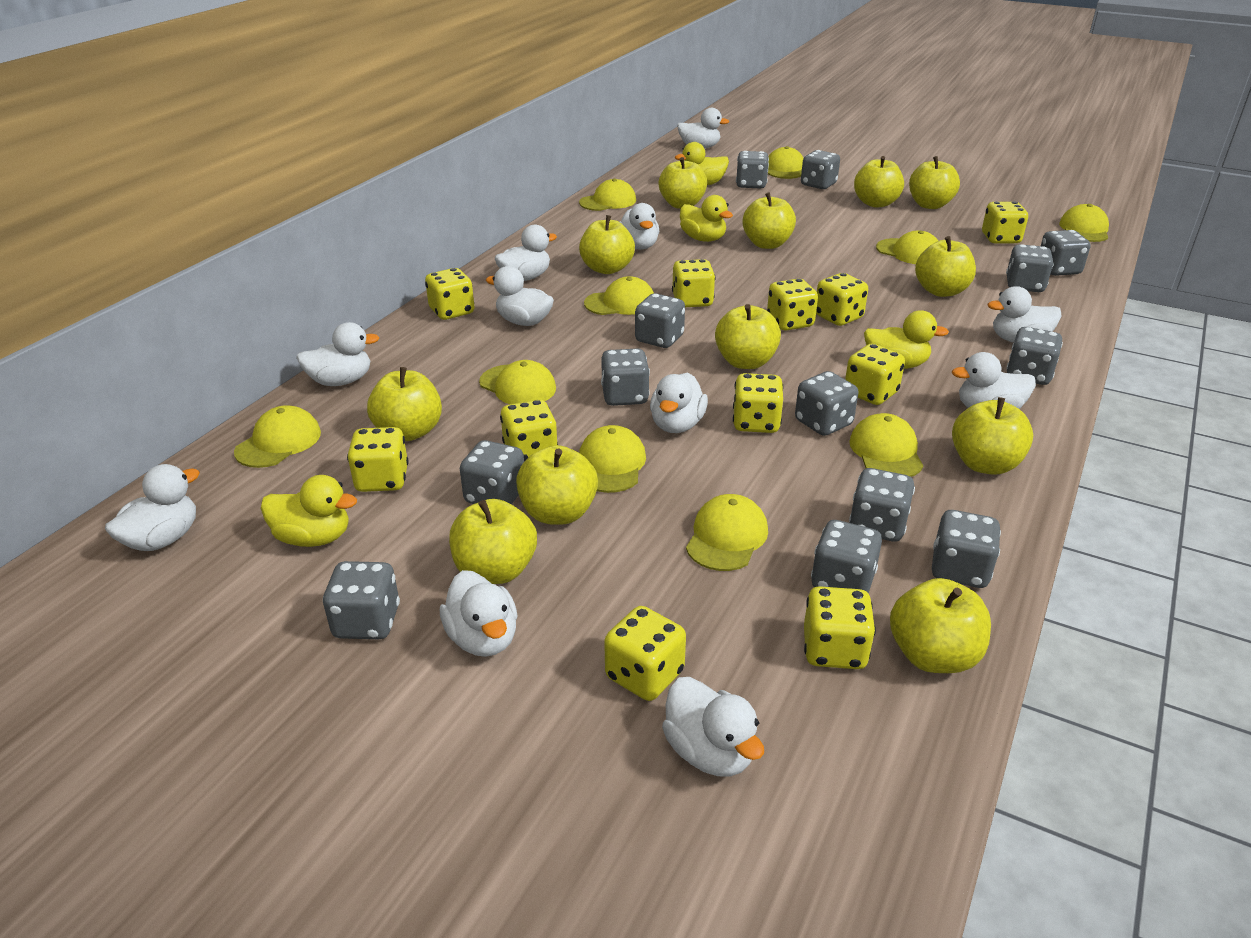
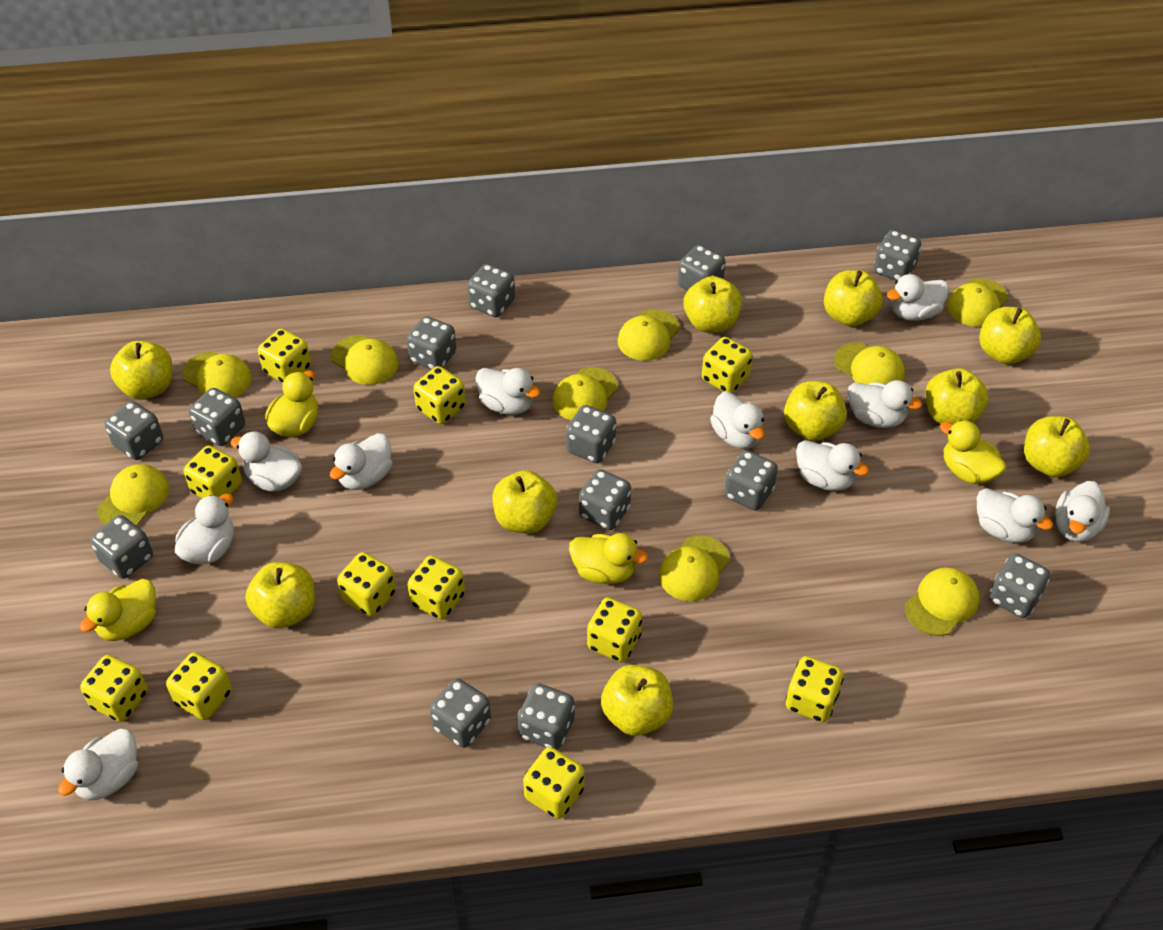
yellow apple: [367,367,442,441] [449,499,537,584] [516,445,598,525] [579,215,635,274] [659,157,707,209] [715,304,781,369] [742,192,796,249] [854,156,904,208] [890,578,991,673] [909,156,960,209] [915,236,976,297] [952,397,1033,475] = 12 -> [110,341,172,399] [246,562,315,629] [492,470,557,533] [601,665,673,736] [684,276,742,333] [784,381,847,441] [824,270,883,327] [925,368,988,424] [979,307,1041,364] [1024,416,1090,477] = 10
yellow cap: [234,405,321,468] [479,360,556,404] [579,179,636,211] [579,425,646,493] [584,276,654,315] [686,494,768,571] [768,146,804,179] [849,413,924,477] [876,231,938,264] [1059,204,1109,242] = 10 -> [97,464,169,526] [182,351,252,398] [331,335,398,385] [553,367,618,420] [617,309,680,361] [659,535,730,601] [834,342,905,385] [905,567,979,636] [947,278,1008,327] = 9

